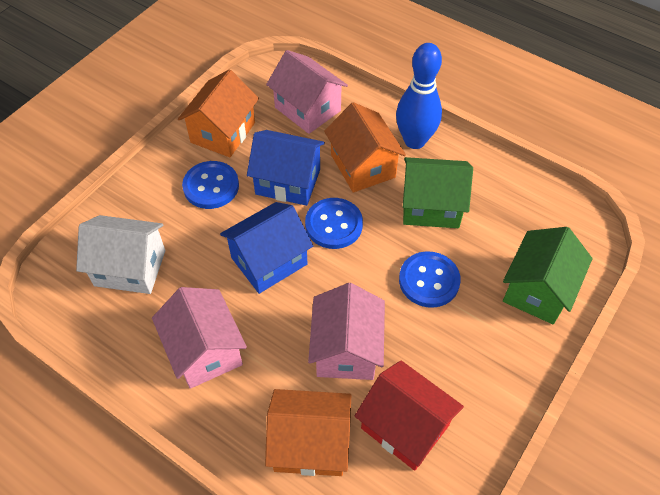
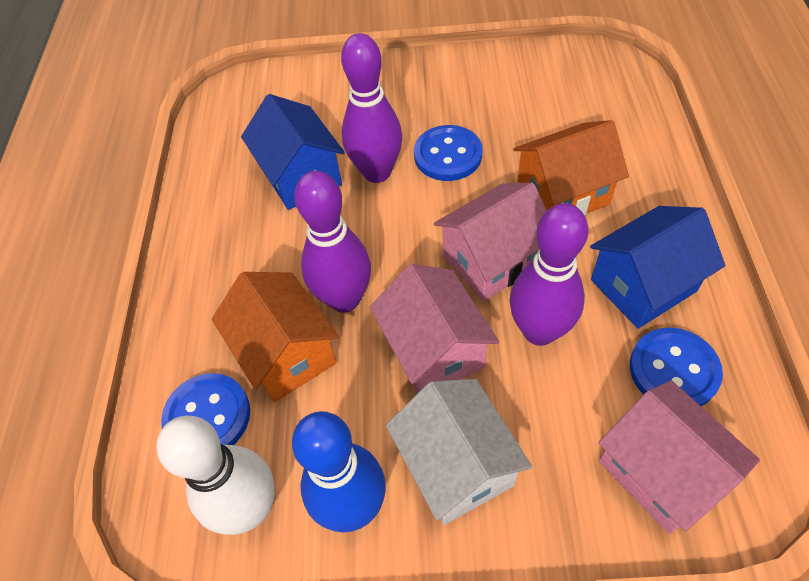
green house: [403,157,473,228] [503,227,593,324] = 2 -> none = 0
orange house: [178,69,259,157] [265,389,351,476] [324,102,406,193] = 3 -> [212,272,339,402] [513,120,629,216] = 2
purple bowling pin: none = 0 -> [294,171,371,313] [341,33,402,183] [510,203,588,346] = 3
red house: [355,360,464,471] = 1 -> none = 0
white bowling pin: none = 0 -> [156,416,275,535] = 1

